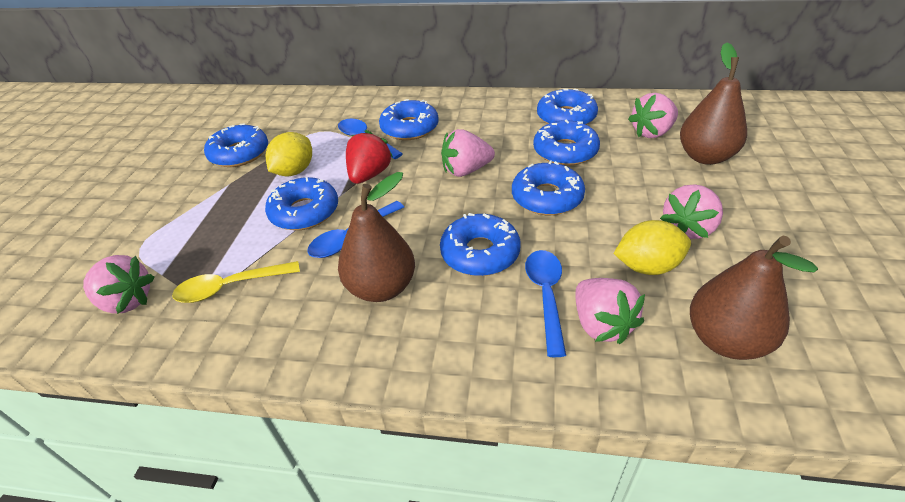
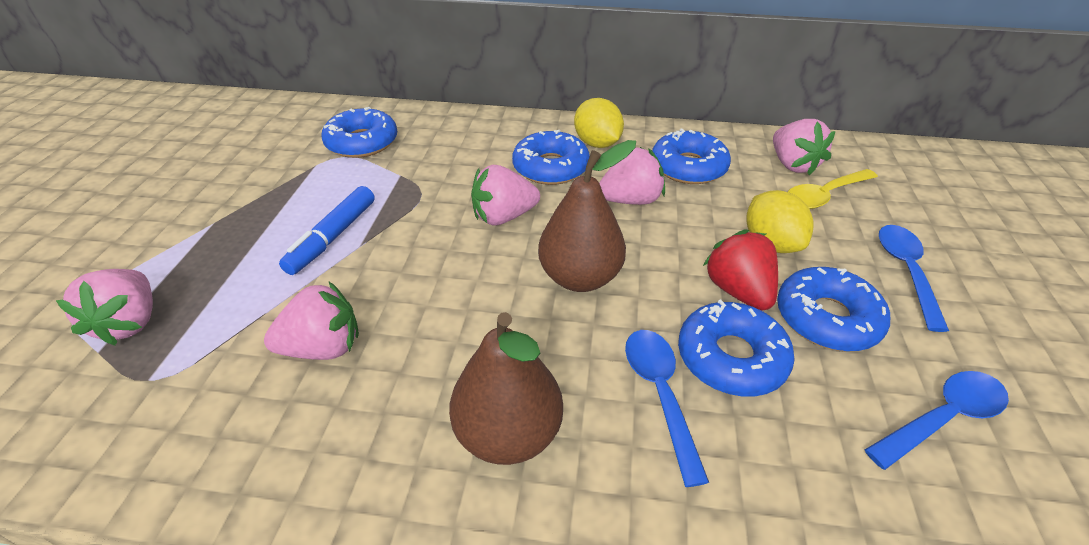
blue donut: [204,123,268,167] [265,177,338,230] [379,99,439,140] [440,213,521,276] [512,160,585,215] [533,120,600,166] [537,89,598,125] = 7 -> [321,107,397,158] [512,130,590,185] [652,128,731,184] [678,299,795,396] [777,267,890,351] = 5
blue marker: none = 0 -> [279,186,375,275] = 1
brown pear: [338,172,415,302] [680,42,747,165] [690,236,818,360] = 3 -> [449,312,563,465] [538,140,636,292] = 2

